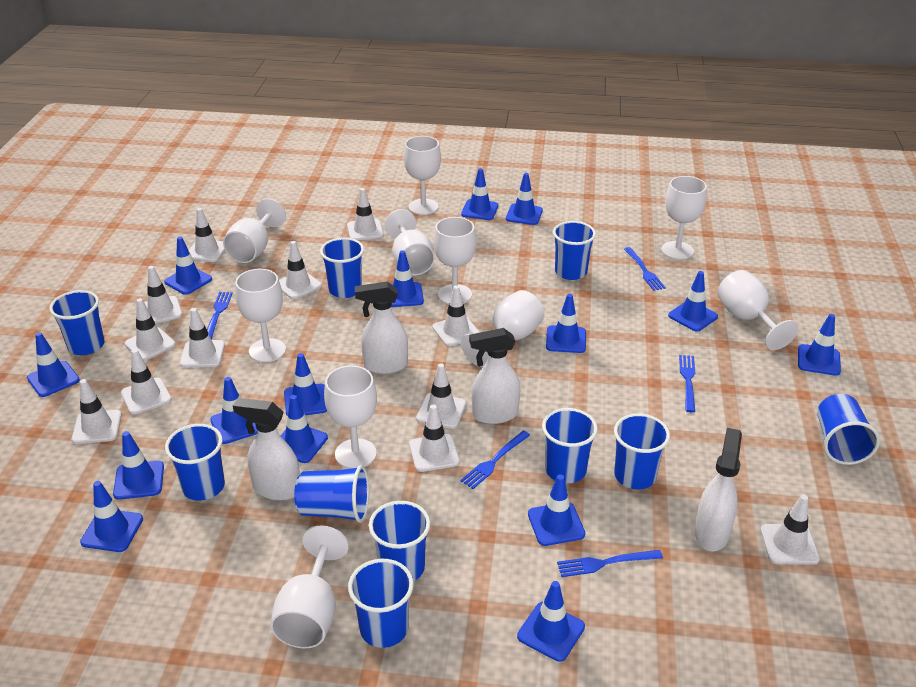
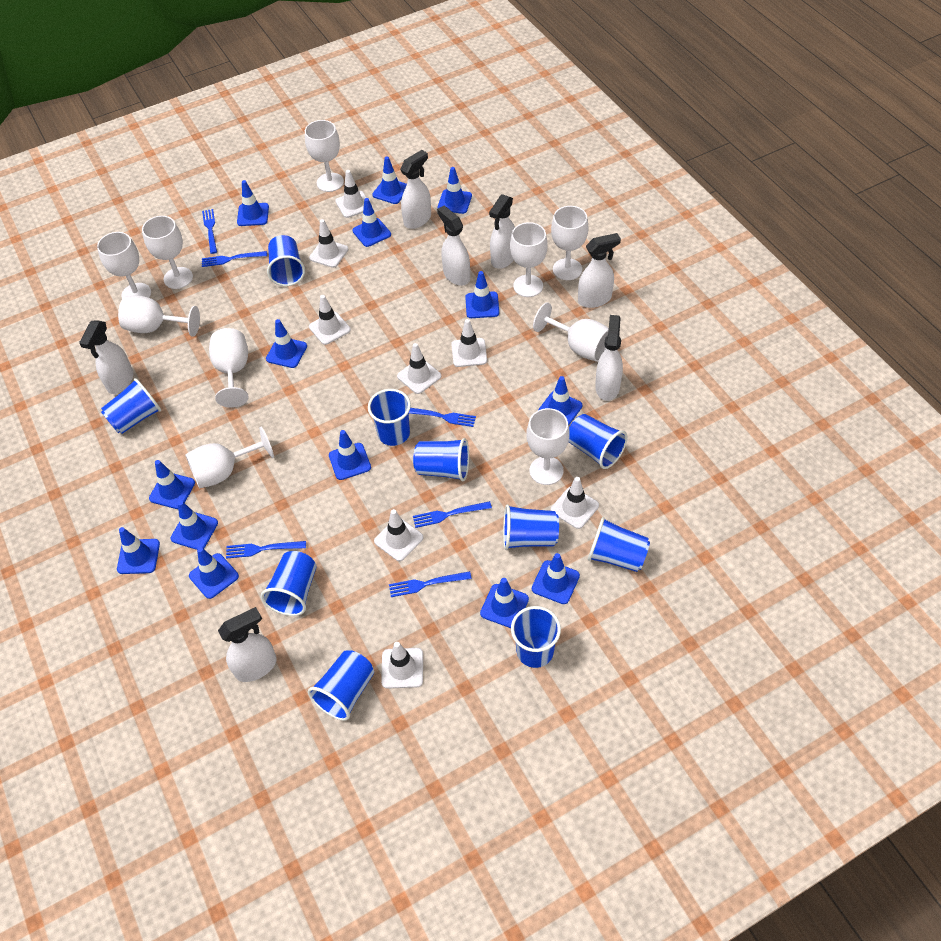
blue fork: [207,292,233,340] [460,431,530,489] [557,550,663,577] [624,247,666,291] [679,355,695,412] = 5 -> [202,209,217,254] [202,251,267,267] [226,541,306,559] [389,571,472,597] [409,408,476,427] [413,501,492,528] = 6
blue traffic cone: [27,332,80,397] [80,481,143,552] [113,431,164,500] [164,237,212,295] [210,377,258,444] [281,395,328,463] [284,353,327,415] [391,250,424,307] [461,168,498,220] [506,173,543,225] [517,581,585,662] [528,474,585,546] [546,294,586,353] [668,271,718,331] [798,314,841,376] = 15 -> [117,527,160,574] [149,460,195,509] [171,501,218,550] [189,547,239,599] [237,180,269,226] [266,319,307,368] [329,430,371,480] [352,198,391,247] [372,156,407,204] [438,167,472,214] [465,271,499,318] [480,578,529,628] [532,553,580,604] [538,376,582,425] = 14
white spray bottle: [233,398,300,501] [355,281,408,374] [469,328,520,424] [695,428,742,551] = 4 -> [79,320,133,394] [218,607,277,682] [400,150,431,229] [437,206,470,286] [489,194,515,269] [578,233,621,308] [595,315,623,401] = 7
white traffic cone: [72,379,122,444] [121,349,172,415] [124,298,176,361] [144,266,183,324] [180,308,225,368] [188,208,225,262] [279,241,322,299] [347,188,384,241] [409,404,460,472] [416,363,466,429] [432,285,480,346] [760,494,820,565] = 12 -> [309,219,349,268] [309,295,351,345] [335,170,367,218] [374,509,424,561] [381,642,423,689] [397,343,441,394] [451,319,487,367] [551,477,599,529] = 8

